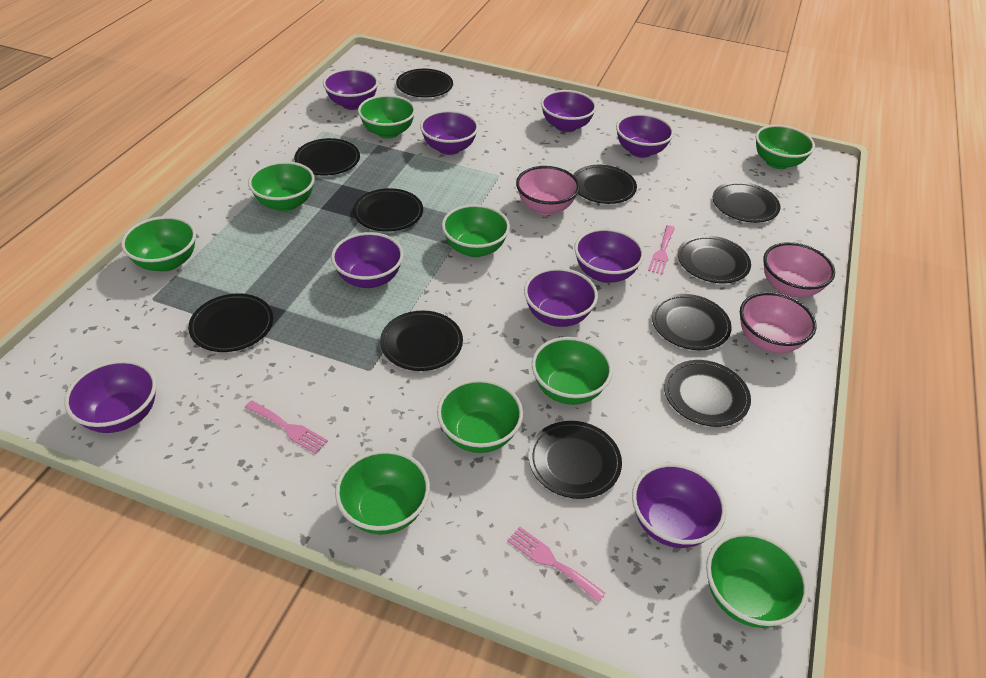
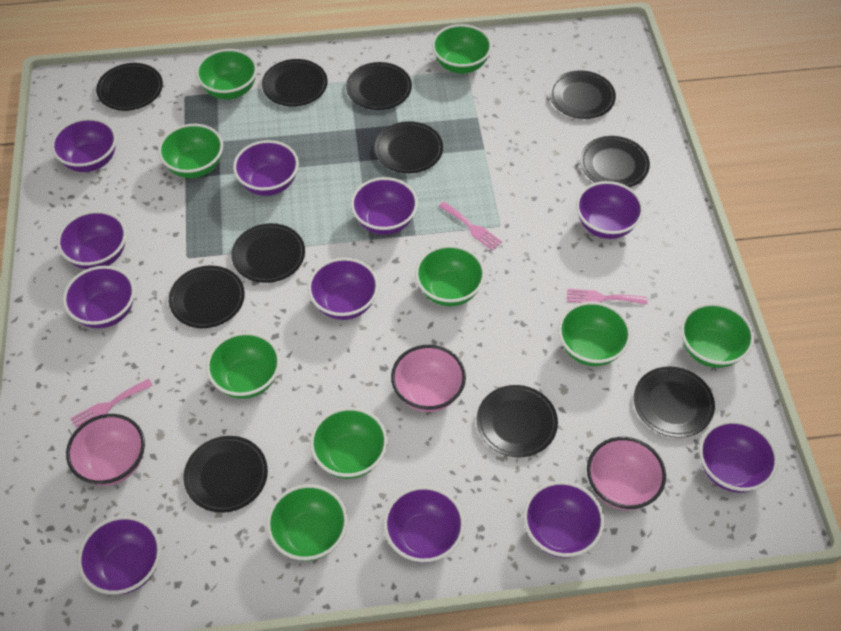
purple bowl: [64,360,156,433] [323,68,378,110] [331,232,403,288] [420,110,479,155] [524,268,598,327] [541,90,597,132] [574,228,644,283] [616,114,674,158] [632,463,726,548] = 9 -> [51,118,117,172] [57,210,127,269] [63,266,135,328] [77,516,161,595] [233,140,299,196] [308,258,379,320] [351,177,418,235] [383,486,465,563] [523,481,605,558] [576,181,644,239] [699,420,778,493] = 11

